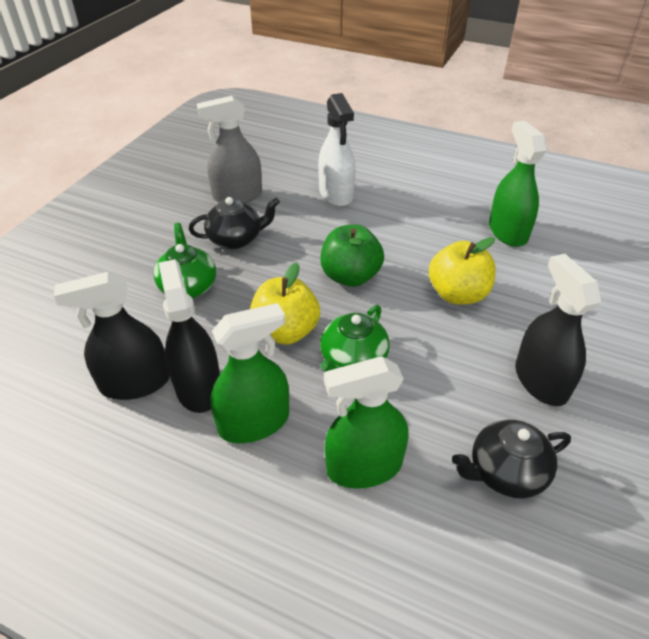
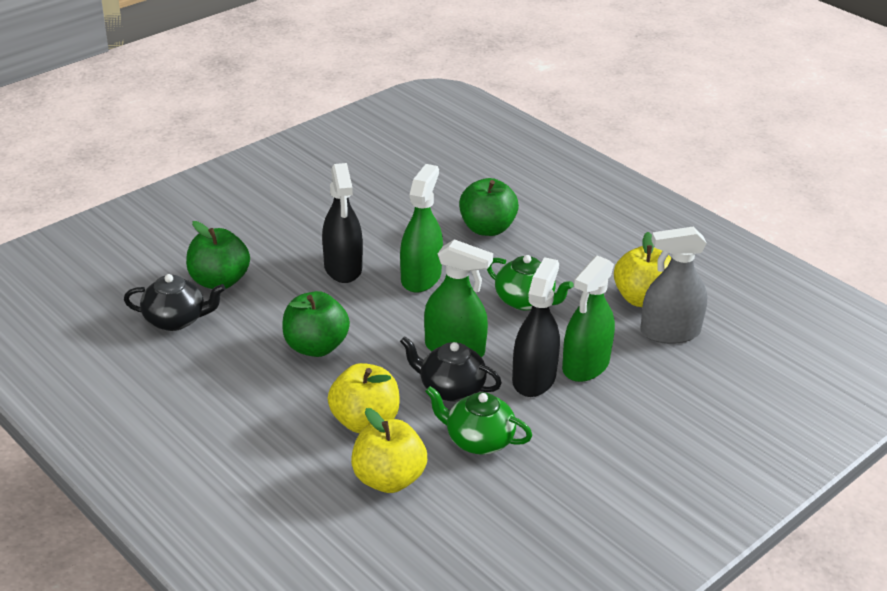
black spray bottle: [54,272,170,400] [158,259,220,413] [515,254,601,406] = 3 -> [322,163,363,283] [512,257,560,397] = 2
green apple: [320,224,384,287] = 1 -> [186,221,250,289] [282,291,350,357] [459,178,519,236] = 3
white spray bottle: [318,93,355,206] = 1 -> none = 0
yellow apple: [250,263,320,345] [429,237,496,304] = 2 -> [328,363,400,433] [351,408,427,493] [614,232,671,307] = 3

